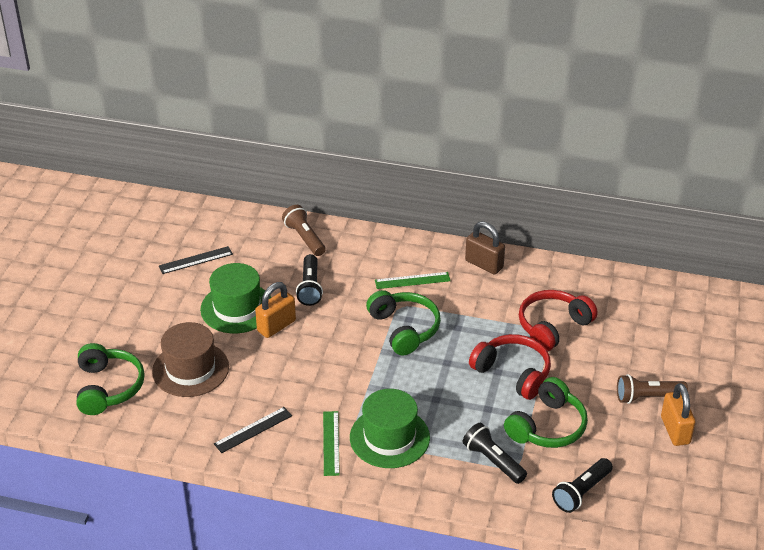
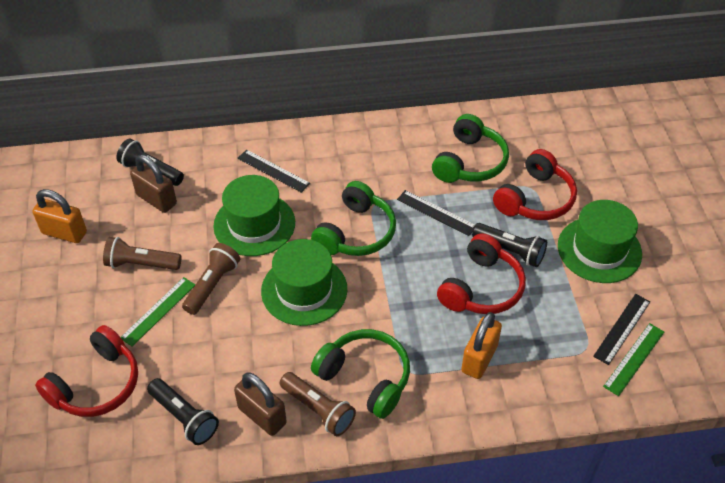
black ruler: [159,246,233,274] [214,407,292,453] = 2 -> [237,149,310,193] [397,190,475,236] [593,294,650,365] = 3
brown flashlight: [282,205,326,256] [617,374,688,404] = 2 -> [103,237,182,270] [182,243,240,315] [280,372,356,436] = 3
brown hat: [152,322,229,397] = 1 -> none = 0
brown padlock: [465,221,505,274] = 1 -> [130,155,177,213] [234,372,287,436] = 2
green hat: [200,263,271,333] [350,389,430,468] = 2 -> [213,175,295,256] [261,239,347,326] [558,200,642,283] = 3
red headphones: [469,334,551,400] [519,290,598,351] = 2 -> [35,325,138,417] [437,233,526,314] [493,149,577,220] = 3

